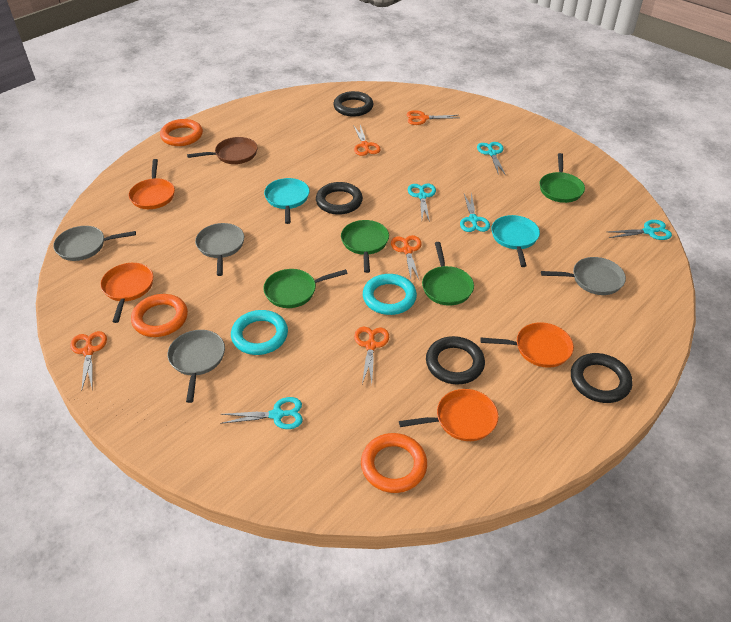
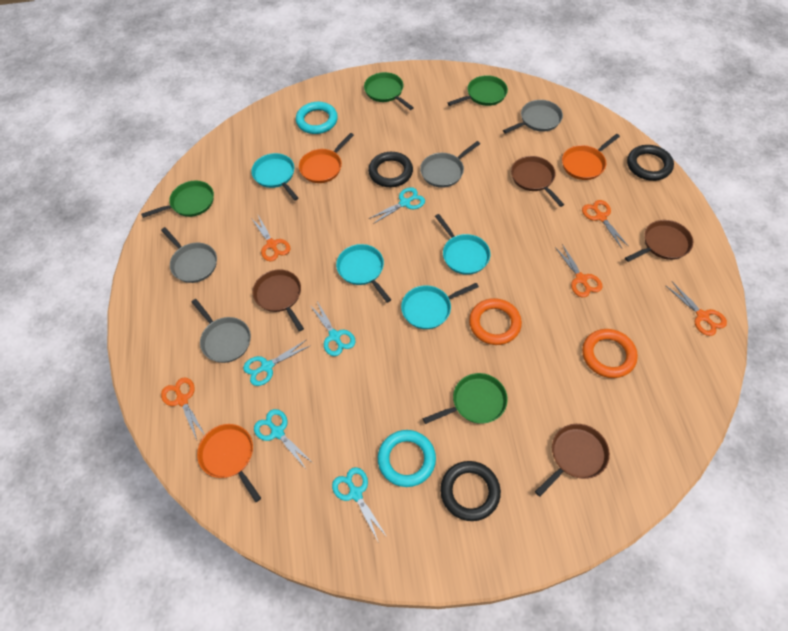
black ring: [316,182,363,215] [333,91,373,117] [426,336,485,385] [571,353,633,403] = 4 -> [368,152,413,187] [440,461,501,521] [627,145,674,181] = 3
brown pan: [187,137,258,164] = 1 -> [253,269,304,332] [511,156,564,207] [535,424,610,497] [625,220,693,262] = 4
orange pan: [100,263,153,323] [129,159,175,209] [399,389,498,441] [480,322,574,368] = 4 -> [197,424,261,502] [299,133,354,183] [562,134,620,180] = 3
orange ring: [131,294,188,337] [160,119,203,146] [361,433,427,493] = 3 -> [469,298,522,345] [582,329,638,378] = 2
turquoise pan: [264,178,310,224] [491,215,540,267] = 2 -> [251,153,298,201] [336,244,391,303] [401,283,479,329] [435,214,490,275] = 4

